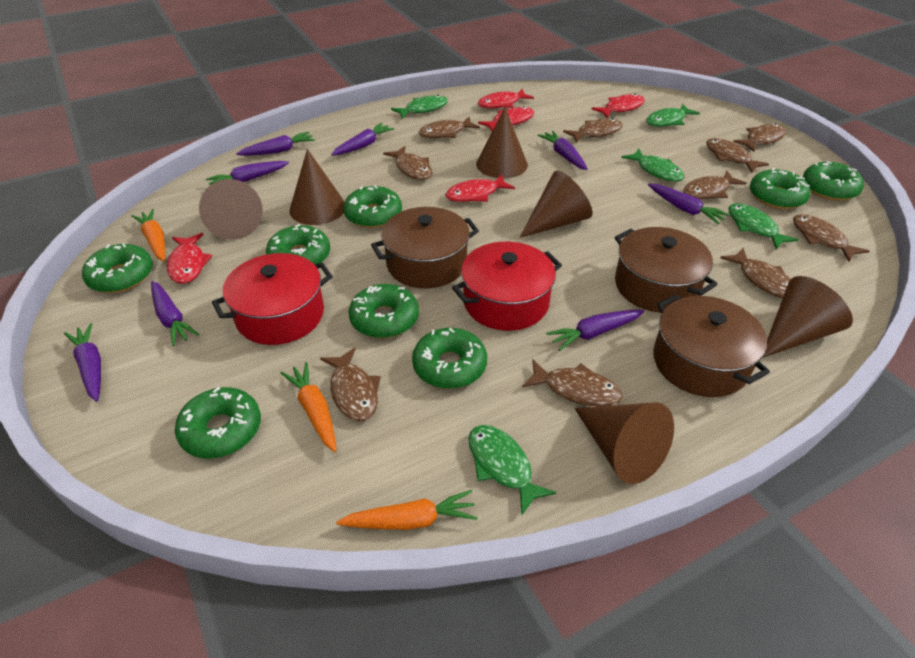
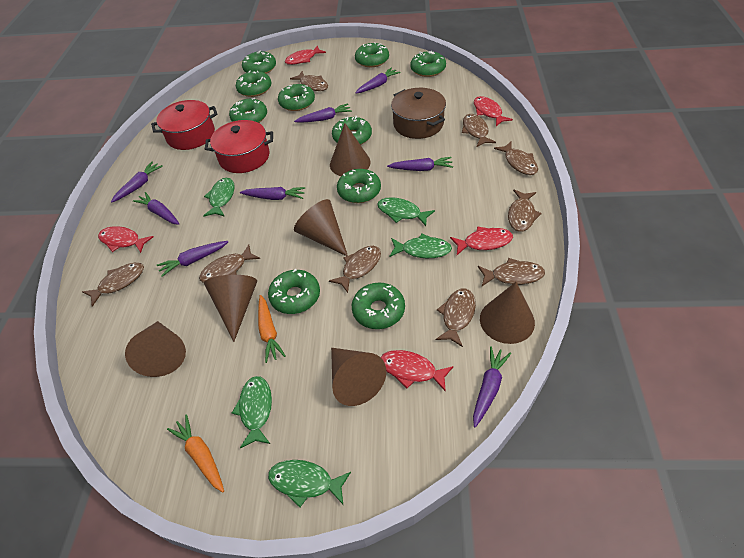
brown fish: [320,348,381,421] [383,146,432,180] [419,117,480,138] [522,360,622,406] [563,118,623,143] [683,170,747,199] [706,138,769,173] [720,248,791,298] [733,123,786,152] [793,214,869,262] = 10 -> [82,263,144,307] [199,244,260,283] [290,71,328,91] [329,246,381,293] [436,288,476,347] [462,114,496,147] [478,258,545,286] [494,142,538,175] [508,189,542,232] = 9
brown pot: [371,207,479,288] [615,227,718,313] [653,295,770,397] = 3 -> [391,88,446,139] = 1
green donut: [82,243,153,293] [175,387,261,458] [266,224,330,265] [343,185,402,228] [349,284,419,338] [412,328,487,389] [750,168,811,209] [803,161,864,201] = 8 -> [229,98,267,123] [236,71,271,97] [242,50,276,74] [268,269,320,314] [278,84,315,111] [332,116,372,145] [337,169,381,203] [352,283,405,329] [355,42,389,67] [410,51,446,77] = 10
orange carrot: [131,209,165,261] [280,362,336,452] [336,490,478,530] = 3 -> [167,415,224,493] [258,295,286,363] = 2

